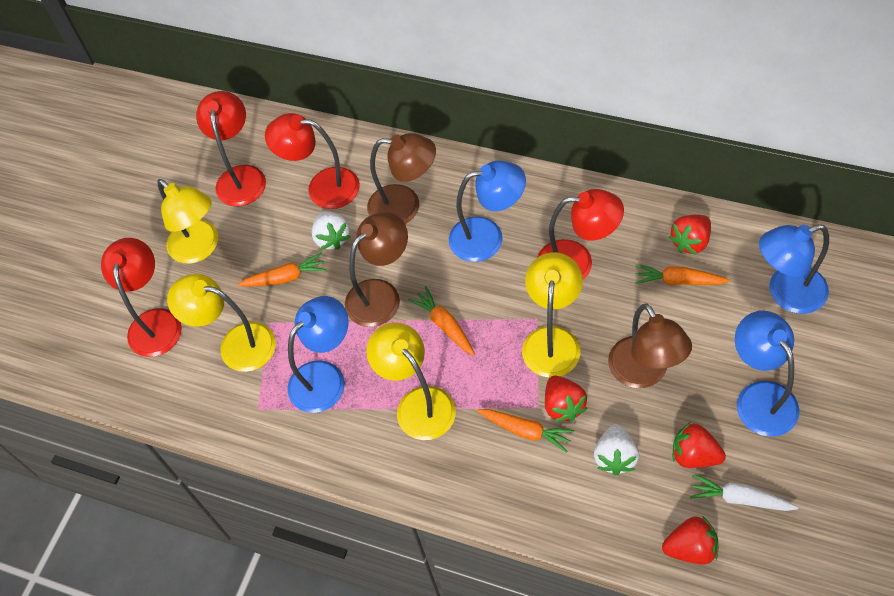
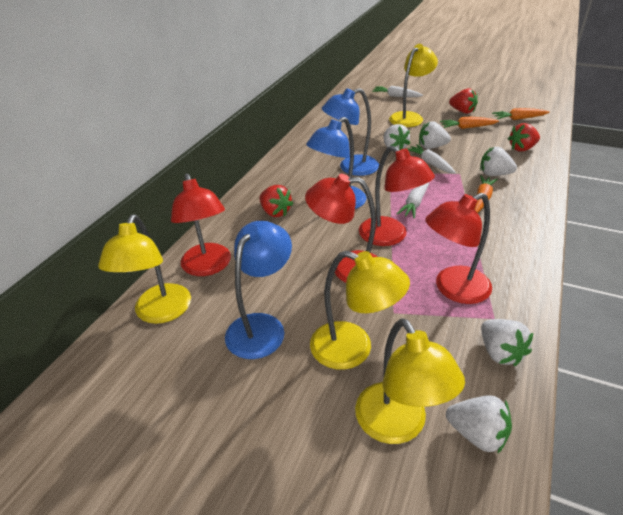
blue lamp: [287,296,349,413] [449,161,526,262] [735,311,800,437] [759,224,829,314] = 4 -> [225,221,292,359] [306,117,366,209] [322,88,379,176] = 3
brown lamp: [345,212,408,327] [367,133,436,224] [608,303,692,388] = 3 -> none = 0
orange carrot: [237,253,327,287] [408,286,475,356] [477,409,574,453] [635,264,730,285] = 4 -> [440,117,499,129] [475,175,498,213] [492,108,550,120] = 3
red strawberry: [545,376,588,422] [662,516,718,564] [669,215,711,255] [673,422,726,468] = 4 -> [259,185,293,217] [449,88,478,114] [508,123,540,151] = 3
white carrot: [690,474,799,511] = 1 -> [372,86,423,97] [396,182,429,219] [405,144,456,174] = 3
white strawberry: [312,211,351,250] [594,424,639,475] = 2 -> [383,124,410,150] [419,121,451,149] [446,395,512,454] [480,147,517,176] [481,319,533,366] = 5

